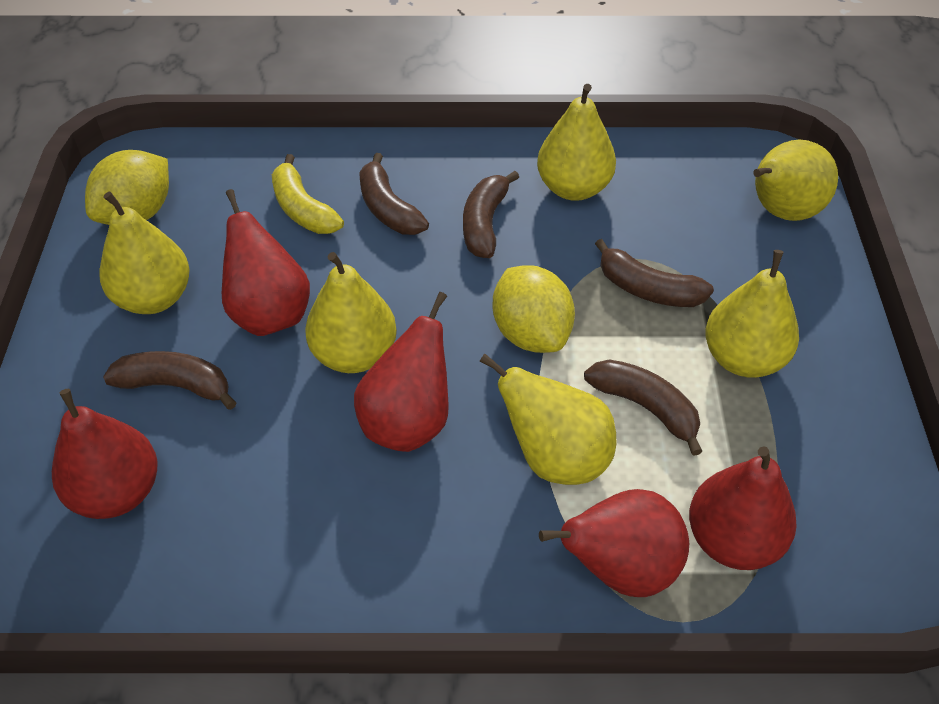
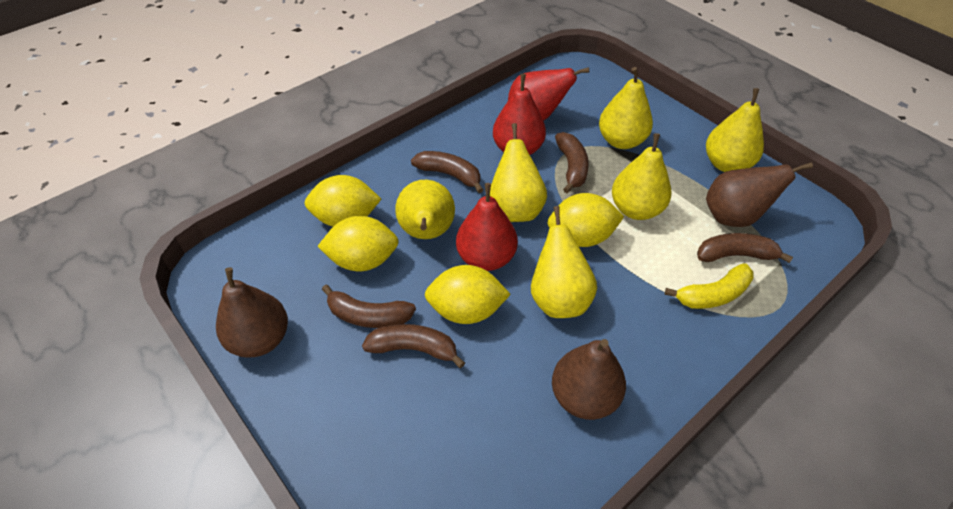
brown pear: none = 0 -> [216,267,288,358] [552,339,626,420] [706,162,813,227] = 3
red pear: [52,389,158,519] [222,189,310,336] [354,292,449,452] [539,489,689,597] [689,446,797,570] = 5 -> [456,183,518,271] [493,74,546,155] [508,67,589,121] = 3
yellow lemon: [85,150,169,225] [493,265,575,353] = 2 -> [304,175,381,227] [317,216,399,271] [425,265,511,324] [547,193,624,247] = 4

